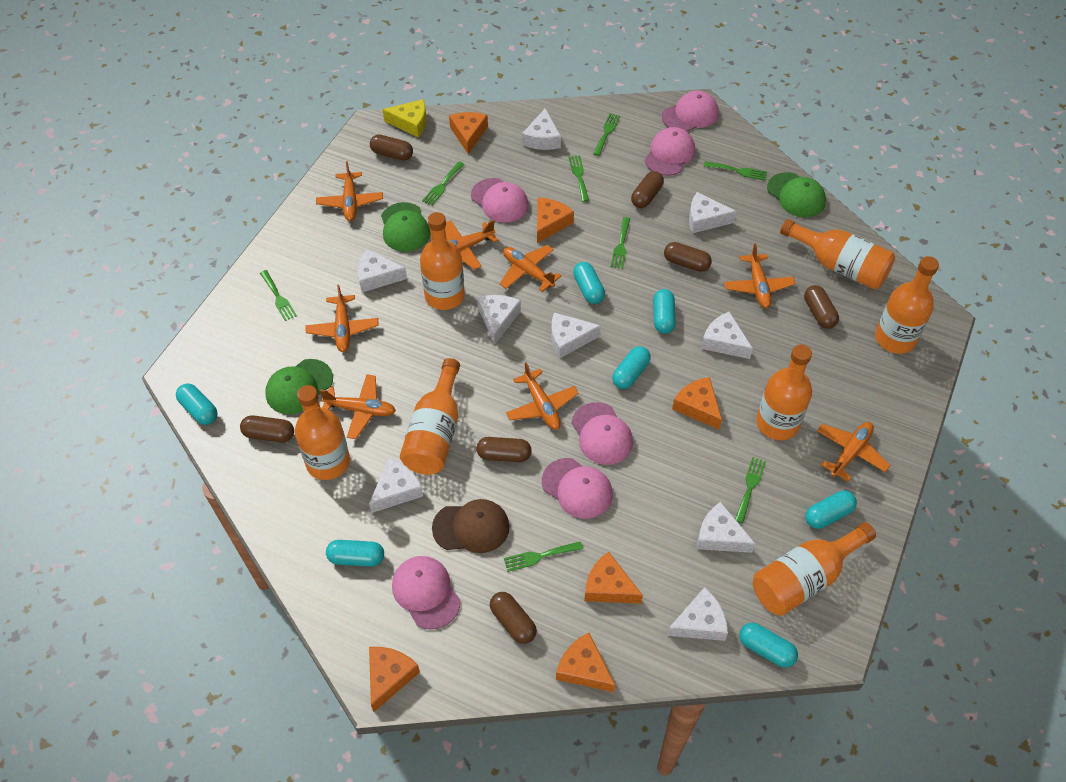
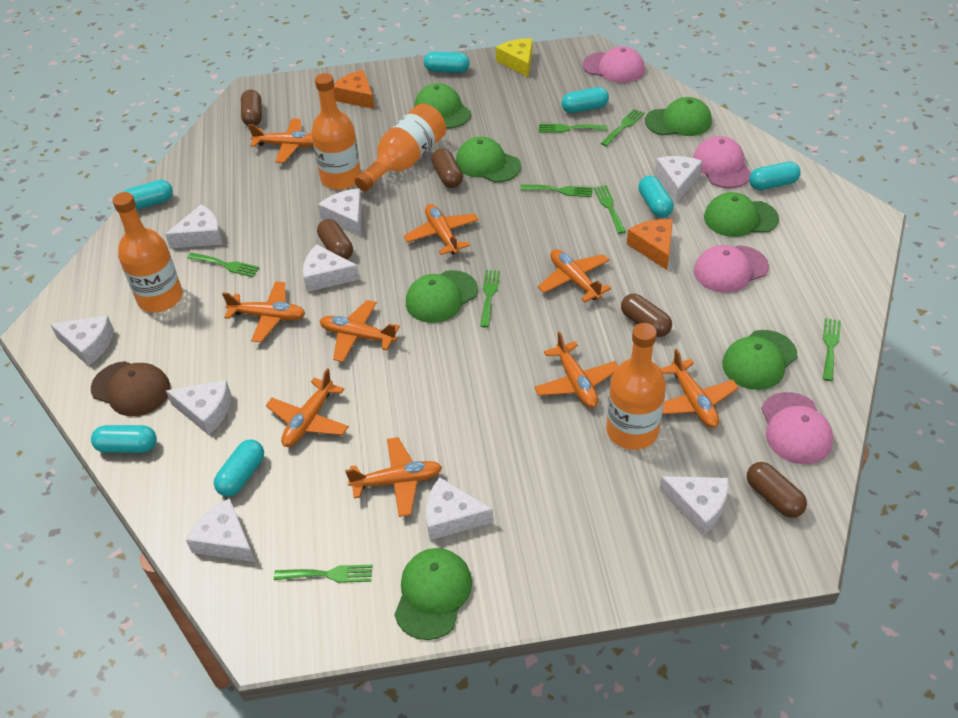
brown capsule: [240,415,294,442] [370,134,413,161] [477,437,532,462] [490,592,537,644] [631,171,664,208] [664,242,712,272] [804,285,839,329] = 7 -> [241,90,262,126] [317,219,353,259] [431,148,463,188] [621,294,672,337] [747,462,807,518] = 5
green cap: [265,359,333,414] [381,202,431,252] [767,172,826,217] = 3 -> [394,548,472,640] [406,270,478,323] [414,83,471,129] [456,137,521,183] [645,97,712,136] [704,192,779,237] [722,330,797,390] = 7
orange bottle: [295,385,350,480] [400,358,460,475] [420,212,465,310] [753,522,876,616] [756,344,812,440] [780,219,895,289] [875,256,939,354] = 7 -> [113,192,183,312] [311,73,361,190] [355,103,446,192] [606,323,666,450] = 4
orange cheese: [369,647,420,712] [449,112,488,154] [537,198,574,243] [556,633,615,692] [584,552,643,604] [672,377,722,429] = 6 -> [333,70,374,109] [627,219,673,270] = 2
orange plane: [305,285,379,352] [316,161,383,221] [319,374,396,439] [445,220,498,270] [500,245,562,292] [506,362,578,430] [724,243,796,308] [817,422,890,482] = 8 -> [222,281,306,342] [248,118,313,163] [266,368,349,447] [320,300,400,362] [345,437,442,517] [403,204,479,255] [534,331,619,408] [538,249,611,302] [660,349,739,428] = 9
pink cap: [392,556,461,630] [471,178,529,222] [542,458,613,519] [572,402,633,465] [645,127,695,176] [662,91,719,132] = 6 -> [583,46,645,83] [693,136,751,188] [694,245,769,293] [761,392,833,464] = 4

